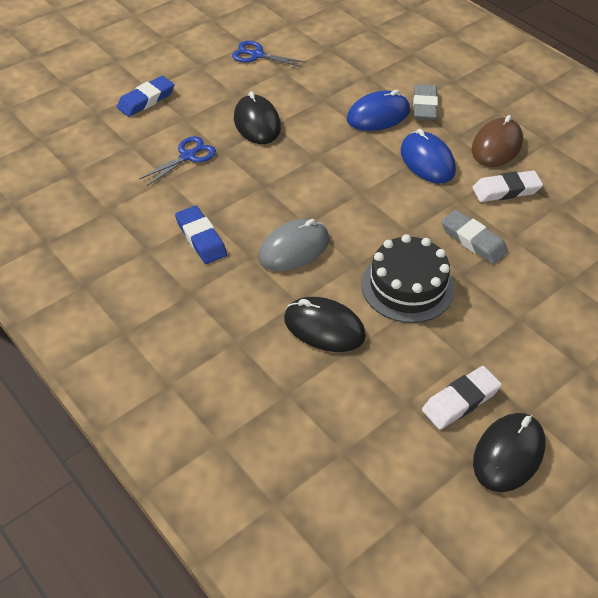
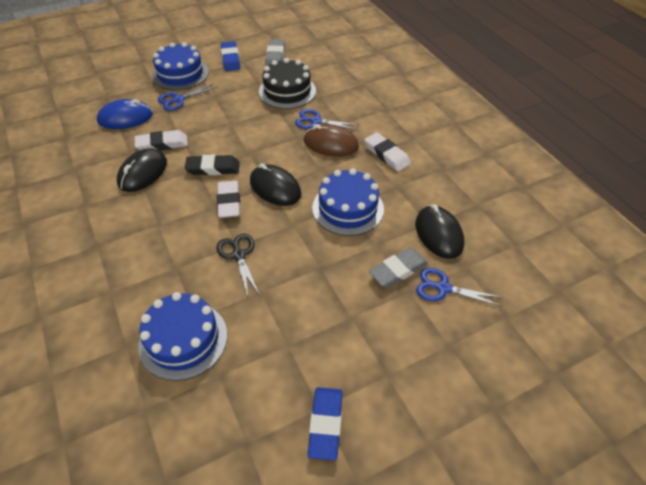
black eraser: none = 0 -> [185,155,240,175] = 1
black scissors: none = 0 -> [217,234,260,296] = 1
blue cake: none = 0 -> [138,292,227,381] [152,42,209,91] [312,168,384,236] = 3
blue mouse: [347,90,410,131] [401,129,456,183] = 2 -> [97,99,153,129] = 1
blue scissors: [139,136,216,186] [232,41,305,67] = 2 -> [158,83,217,111] [295,109,359,130] [416,268,503,307] = 3
grey mouse: [258,219,329,272] = 1 -> none = 0
white eraser: [422,366,502,429] [472,170,543,202] = 2 -> [135,130,188,151] [217,181,240,218] [364,133,411,171] = 3

